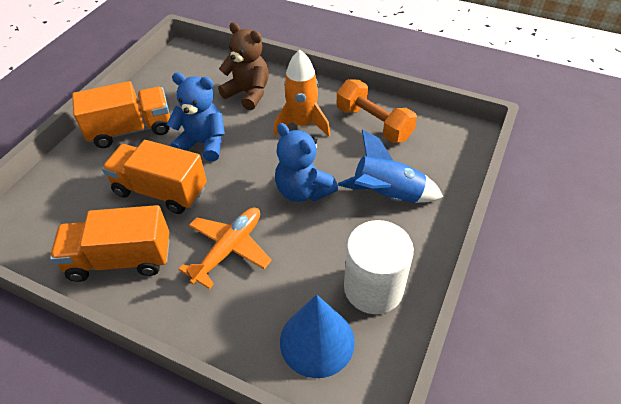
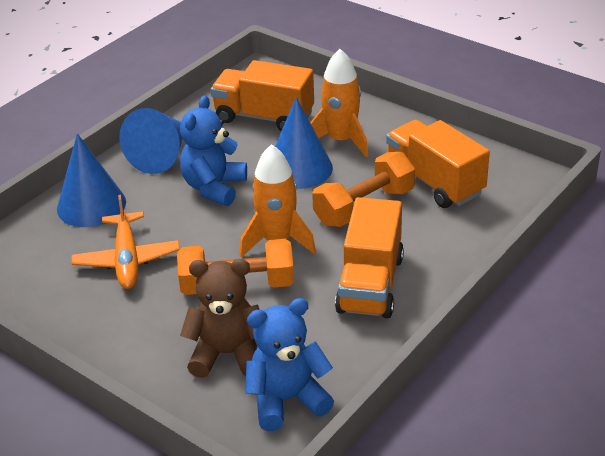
blue cone: [280,294,355,378] = 1 -> [57,133,126,227] [119,108,182,174] [275,97,333,189] = 3
blue rocket: [338,130,443,203] = 1 -> none = 0
orange dumbbell: [337,79,417,143] = 1 -> [177,239,294,295] [312,152,415,227] = 2
orange rocket: [274,50,330,136] = 1 -> [240,144,316,257] [310,49,368,157] = 2
white cylinder: [344,220,414,314] = 1 -> none = 0

